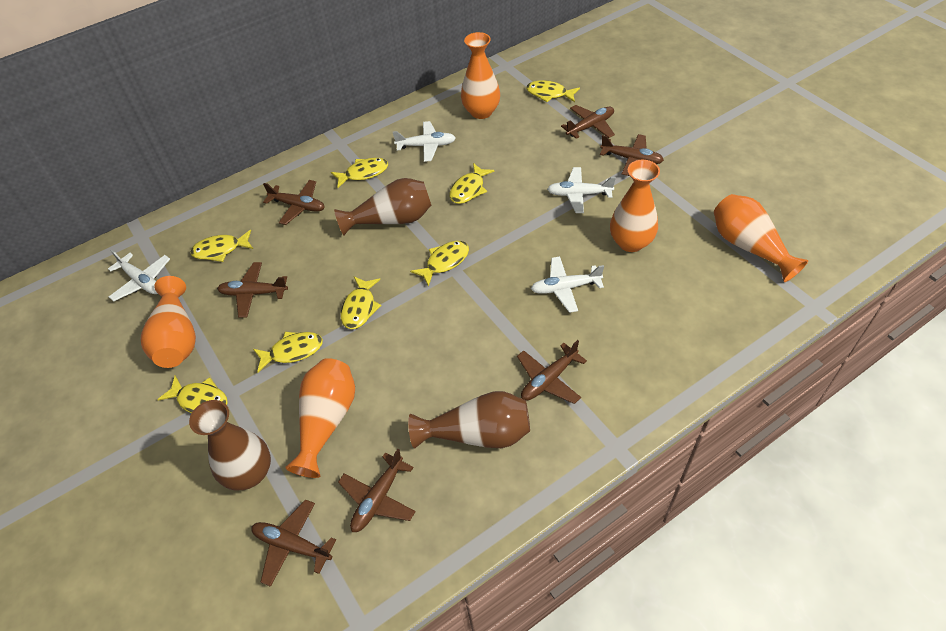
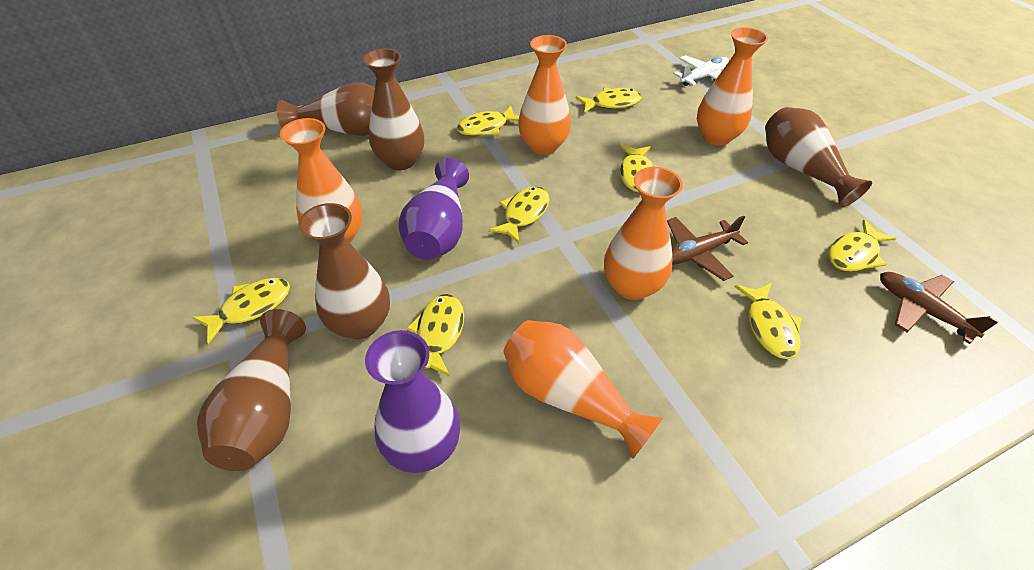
brown plane: [217,262,288,317] [251,499,336,587] [263,180,325,225] [338,449,416,532] [517,340,587,404] [561,105,615,139] [600,134,664,176] = 7 -> [667,216,748,281] [880,272,999,344] = 2
brown vase: [189,400,271,491] [334,178,431,236] [408,391,530,449] = 3 -> [197,309,306,471] [277,82,375,136] [298,203,390,339] [363,48,424,170] [765,107,872,207] = 5
purple vase: none = 0 -> [365,330,460,473] [398,158,469,260] = 2
white plane: [108,250,170,301] [393,121,456,162] [531,256,604,313] [547,167,616,213] = 4 -> [673,55,729,86] = 1

